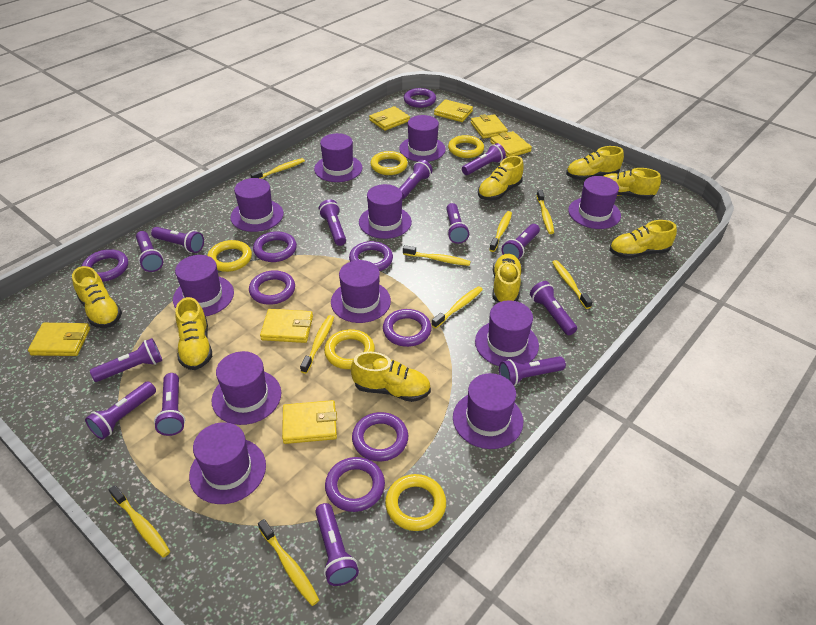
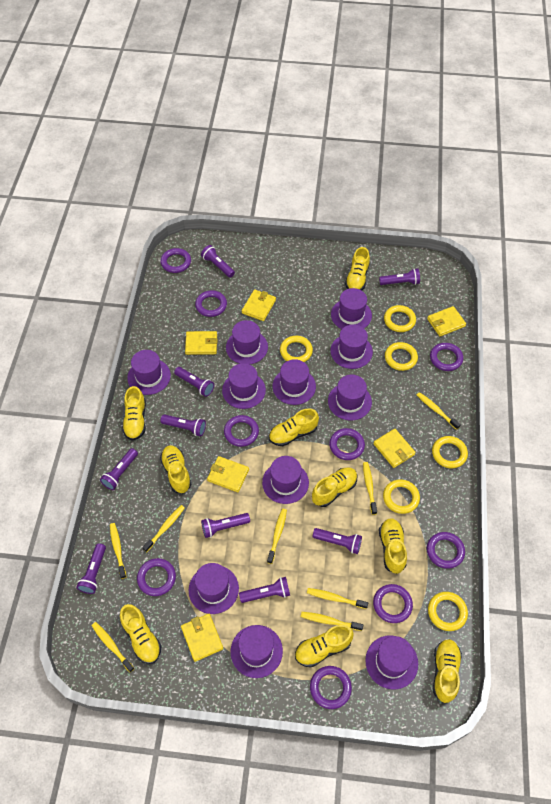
purple flashlight: [85,381,156,440] [90,338,162,382] [136,231,163,272] [151,227,204,253] [154,373,185,436] [315,503,359,586] [319,199,346,246] [399,160,433,199] [446,203,469,244] [462,143,506,175] [499,356,566,386] [502,224,540,260] [530,281,577,335] = 13 -> [76,543,106,594] [100,448,138,490] [161,414,206,437] [174,367,214,397] [201,245,235,278] [201,513,250,538] [239,577,290,603] [313,528,362,554] [379,268,420,285] = 9
purple ring: [82,249,128,282] [249,270,295,305] [253,231,297,262] [325,457,385,512] [349,241,393,271] [352,412,408,461] [383,309,431,347] [404,88,436,108] = 8 -> [137,558,176,596] [161,248,191,273] [195,290,227,317] [224,415,259,447] [310,666,352,709] [329,428,365,460] [373,584,413,623] [427,532,465,569] [430,343,463,371] = 9
yellow ring: [207,240,252,272] [324,329,375,369] [370,151,408,175] [385,474,446,531] [448,135,484,158] = 5 -> [280,336,313,362] [383,479,420,514] [384,305,416,332] [385,342,418,371] [428,592,468,631] [432,436,468,468] = 6
yellow shoe: [72,266,122,328] [175,297,212,370] [351,352,431,402] [478,156,524,200] [493,254,522,303] [566,146,624,180] [604,168,661,199] [610,220,677,259] = 8 -> [120,604,162,664] [122,386,146,441] [160,445,191,493] [269,408,319,446] [295,625,354,668] [312,467,358,507] [345,247,370,291] [379,518,407,574] [433,639,462,703] = 9
yellow toothbrush: [109,485,170,558] [250,158,305,179] [258,519,319,606] [300,315,334,374] [403,245,471,266] [432,286,483,328] [489,211,512,252] [536,190,554,234] [552,260,592,309] = 9 -> [92,622,134,673] [110,523,126,579] [142,505,185,552] [267,509,287,564] [301,612,363,631] [307,588,368,609] [363,462,377,515] [417,392,461,430] = 8
yellow wallet: [28,323,90,356] [260,309,313,343] [282,400,337,444] [369,106,410,131] [434,99,473,122] [471,114,508,139] [490,131,532,157] = 7 -> [181,614,223,662] [185,331,218,355] [207,456,249,492] [242,289,276,321] [373,429,416,468] [427,306,466,336] = 6

